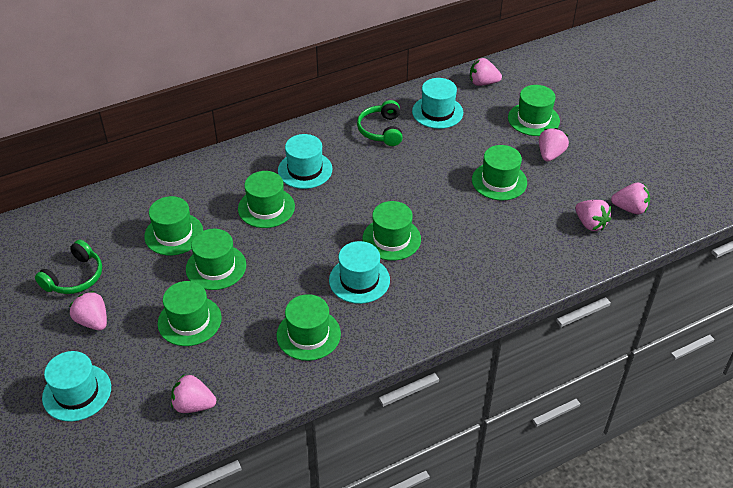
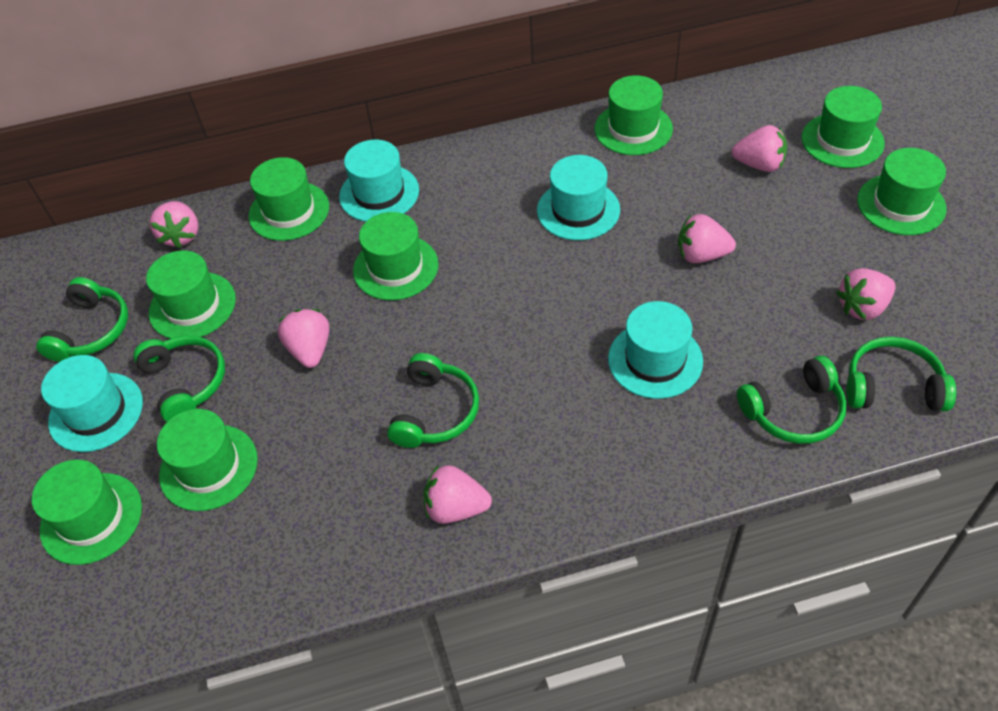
green headphones: [35,240,102,294] [357,100,403,146] = 2 -> [36,277,128,362] [133,336,225,422] [387,353,479,448] [737,356,847,444] [846,337,956,411] = 5

